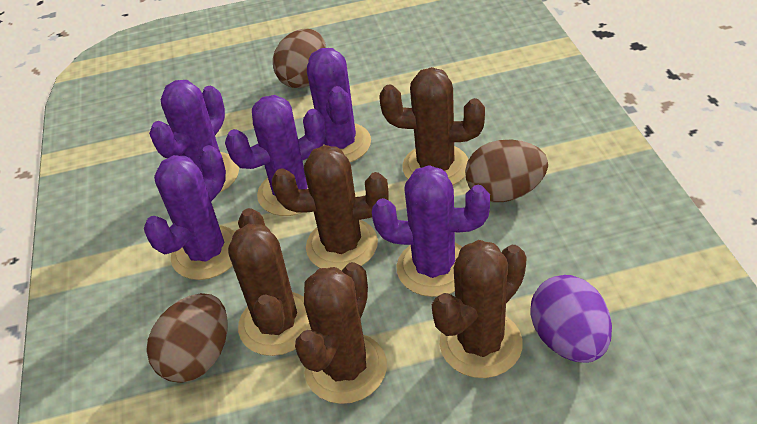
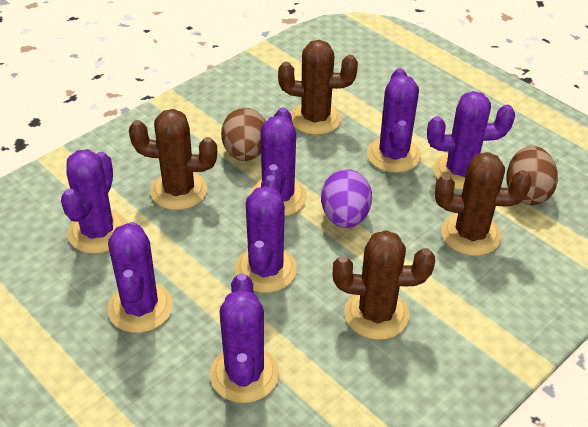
brown cactus: [228,208,311,356] [272,145,389,271] [295,262,387,404] [379,67,485,185] [432,240,527,378] = 5 -> [129,109,217,210] [278,40,358,135] [333,230,435,340] [435,152,531,256] = 4
brown egg: [146,293,227,383] [273,29,326,88] [465,140,548,202] = 3 -> [221,108,266,161] [506,146,558,205] = 2
purple cactus: [144,145,235,280] [149,80,239,193] [225,95,326,216] [307,48,371,162] [372,165,490,297] = 5 -> [61,149,127,254] [107,222,173,333] [210,273,279,403] [235,175,297,293] [250,107,307,216] [367,68,421,173] [427,91,515,190] = 7

